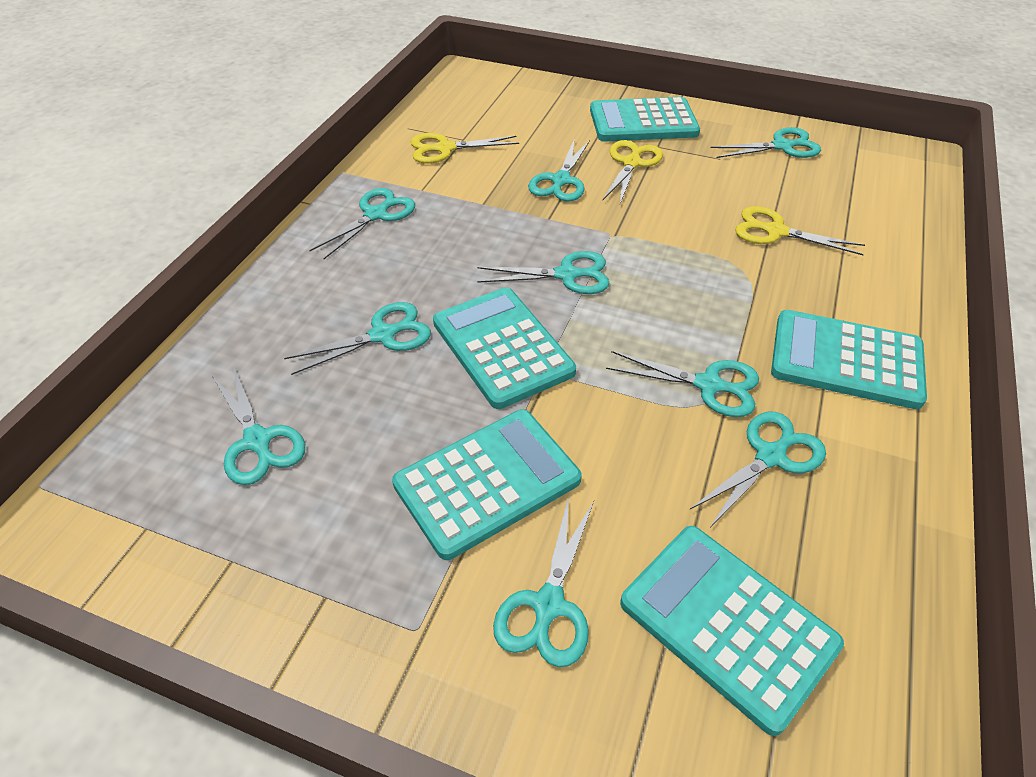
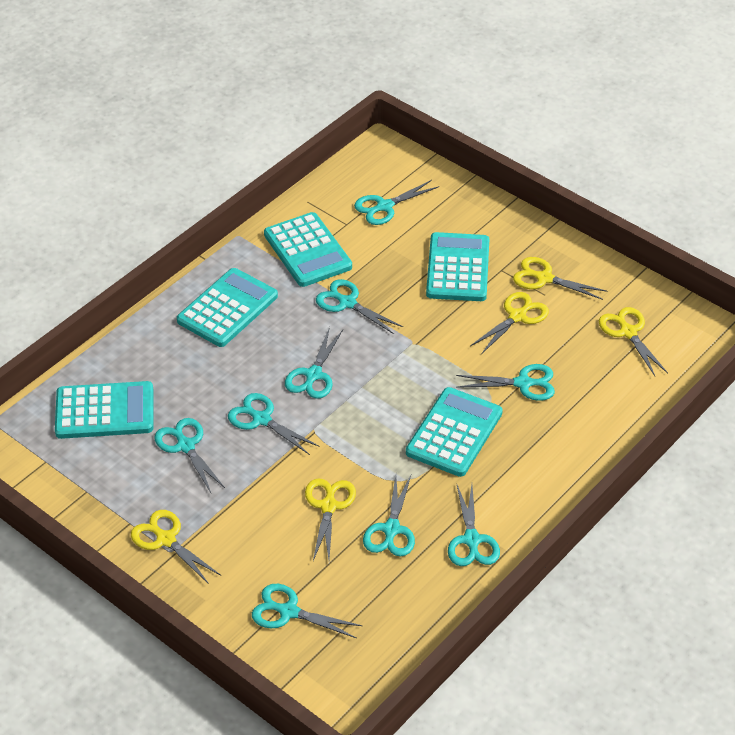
yellow scissors: [411,133,519,164] [603,140,663,204] [735,206,865,255] = 3 -> [131,510,221,584] [305,478,356,561] [470,292,549,354] [513,257,607,300] [599,307,668,376] = 5

